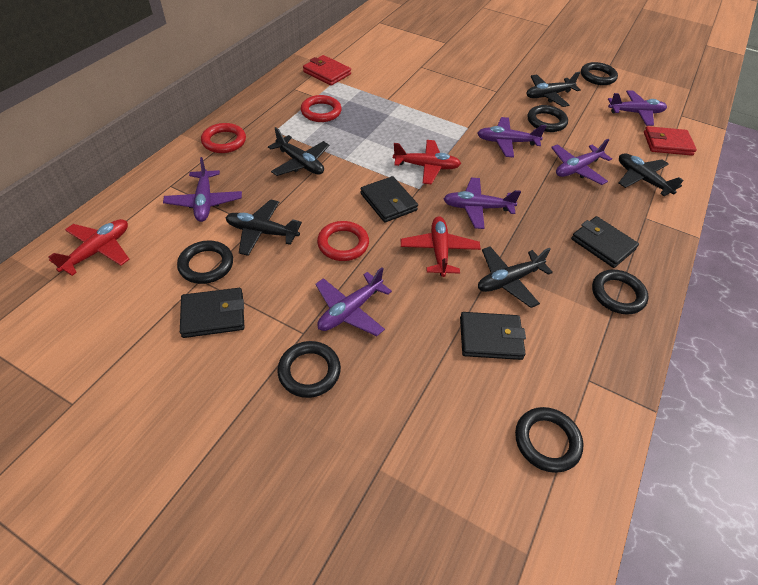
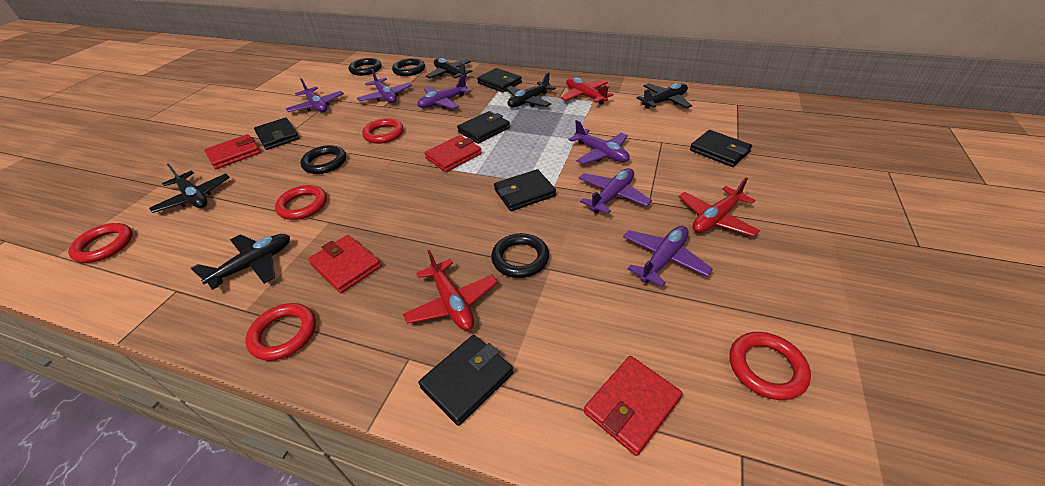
black ring: [177,240,233,284] [277,341,341,398] [515,407,583,473] [528,105,568,132] [581,62,618,85] [592,270,649,315] = 6 -> [300,145,346,174] [349,58,382,76] [392,58,425,76] [491,233,549,278] = 4
black wallet: [180,288,245,338] [360,176,418,222] [460,312,526,360] [571,216,639,268] = 4 -> [254,118,299,150] [418,335,513,426] [457,111,510,144] [477,68,522,93] [494,169,556,211] [690,130,752,167] = 6
red ring: [201,123,246,153] [301,95,342,122] [317,221,369,261] = 3 -> [68,223,133,263] [245,303,316,361] [275,185,327,220] [362,118,404,144] [729,332,811,400] = 5
red wallet: [303,55,351,86] [644,126,697,156] = 2 -> [205,134,260,169] [308,235,381,293] [424,135,482,172] [584,356,682,456] = 4

